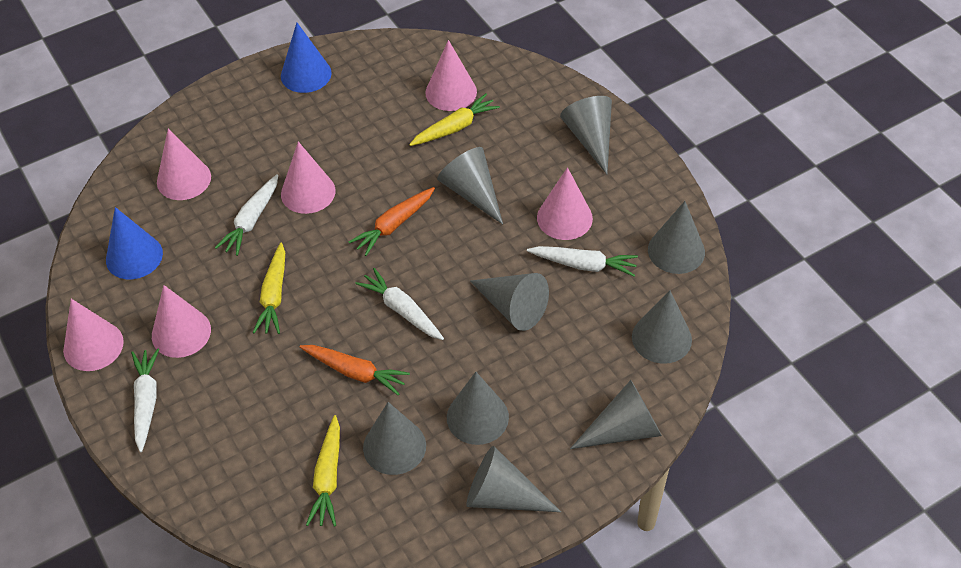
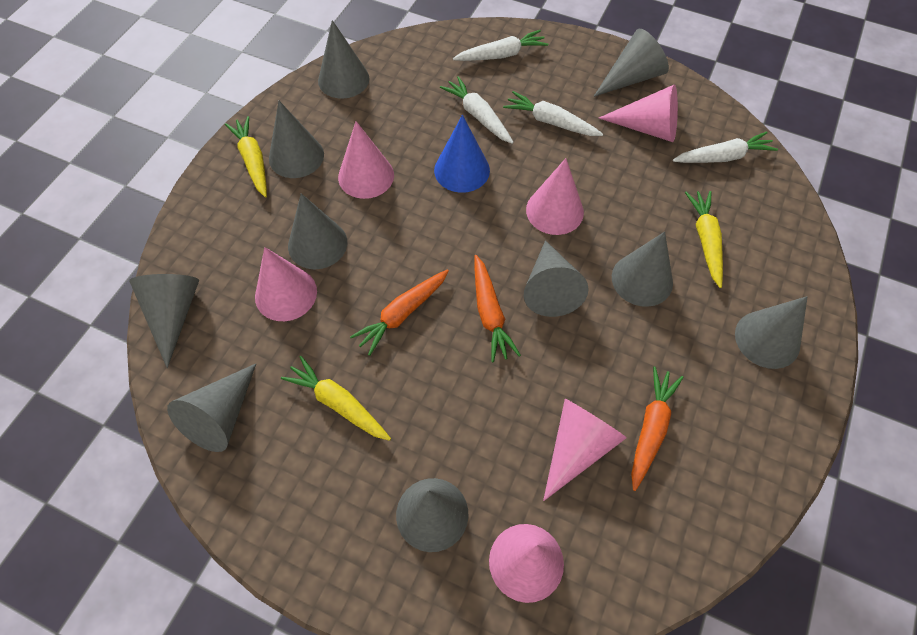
blue cone: [106,207,163,279] [281,23,332,93] = 2 -> [434,115,490,193] = 1
grey cone: [363,402,426,475] [437,147,503,224] [447,372,509,445] [466,446,561,512] [470,273,549,331] [560,96,612,174] [570,380,662,449] [632,290,692,364] [648,201,705,274] = 9 -> [129,274,199,368] [167,364,256,452] [269,101,324,178] [288,193,347,269] [318,20,369,99] [396,478,468,552] [524,240,589,317] [594,29,669,97] [612,232,673,307] [735,296,808,369] = 10
orange carrot: [300,345,410,395] [349,187,435,256] = 2 -> [350,269,449,356] [474,255,521,362] [631,366,684,491] = 3

